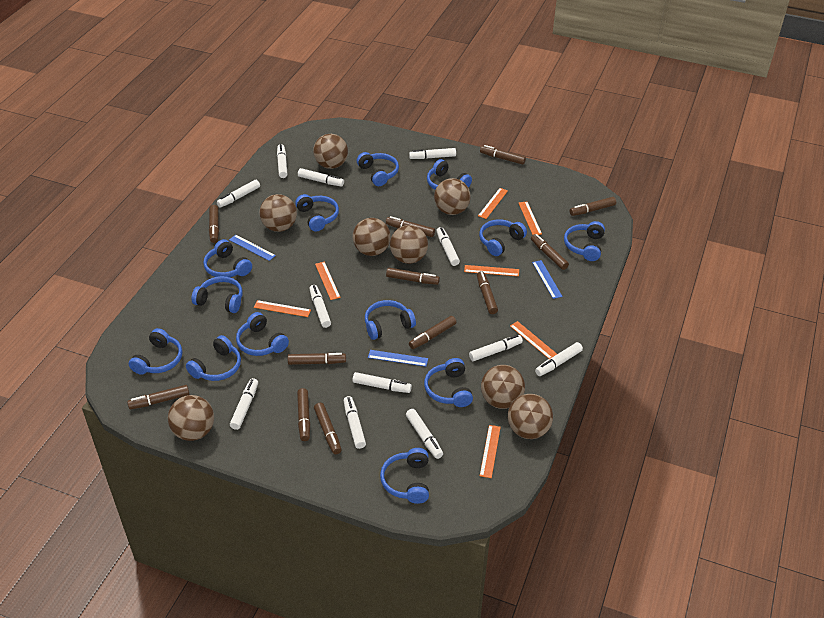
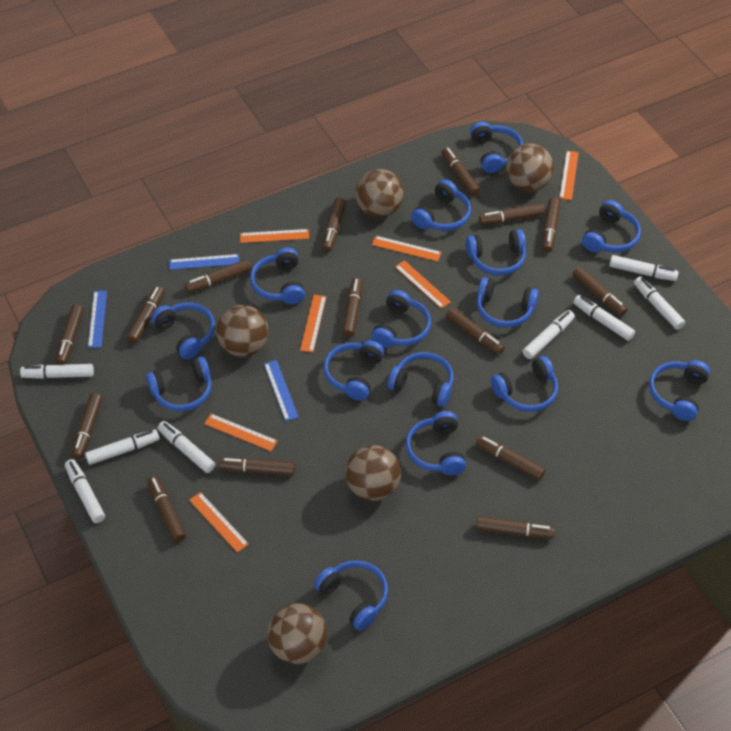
blue headphones: [129,328,182,375] [186,335,241,381] [191,276,243,313] [203,239,252,277] [236,312,289,356] [295,194,339,231] [357,152,399,186] [365,300,416,340] [380,448,429,504] [424,358,473,407] [427,159,472,190] [479,219,527,256] [564,221,605,261] = 13 -> [146,356,212,411] [151,302,215,359] [250,247,305,304] [314,560,388,631] [324,340,384,401] [371,290,431,348] [388,352,454,407] [406,411,466,475] [411,179,471,231] [466,229,526,275] [470,122,523,173] [477,277,539,328] [491,356,558,412] [582,200,641,253] [649,360,710,421] = 15
brown ball: [168,395,214,441] [259,194,297,232] [313,134,348,169] [353,218,391,256] [390,225,428,264] [434,178,471,215] [481,365,525,409] [508,394,553,439] = 8 -> [216,305,268,357] [267,603,327,664] [345,445,401,501] [355,169,404,217] [506,144,554,192] = 5
brown marker: [127,385,189,410] [209,205,219,243] [288,353,346,365] [297,388,310,441] [314,403,342,454] [386,216,435,237] [386,268,440,285] [409,316,457,349] [477,271,498,314] [480,145,526,165] [531,234,569,270] [570,197,616,216] = 12 -> [56,304,84,365] [71,393,102,459] [127,286,165,344] [147,476,186,542] [185,259,251,293] [219,458,295,476] [322,197,346,252] [342,278,362,337] [441,147,481,196] [446,307,505,355] [476,435,545,480] [476,516,555,539] [479,203,545,225] [542,197,560,252] [572,266,627,316] = 15
white marker: [217,180,260,207] [230,378,258,430] [277,144,287,178] [298,168,344,186] [309,285,331,328] [343,396,366,449] [353,372,412,393] [406,409,443,459] [409,148,456,159] [436,227,460,266] [469,335,523,361] [535,342,583,376] = 12 -> [20,364,94,379] [65,459,105,523] [85,429,160,465] [158,421,215,473] [523,310,575,359] [573,295,635,341] [609,255,679,281] [634,277,685,330] = 8

